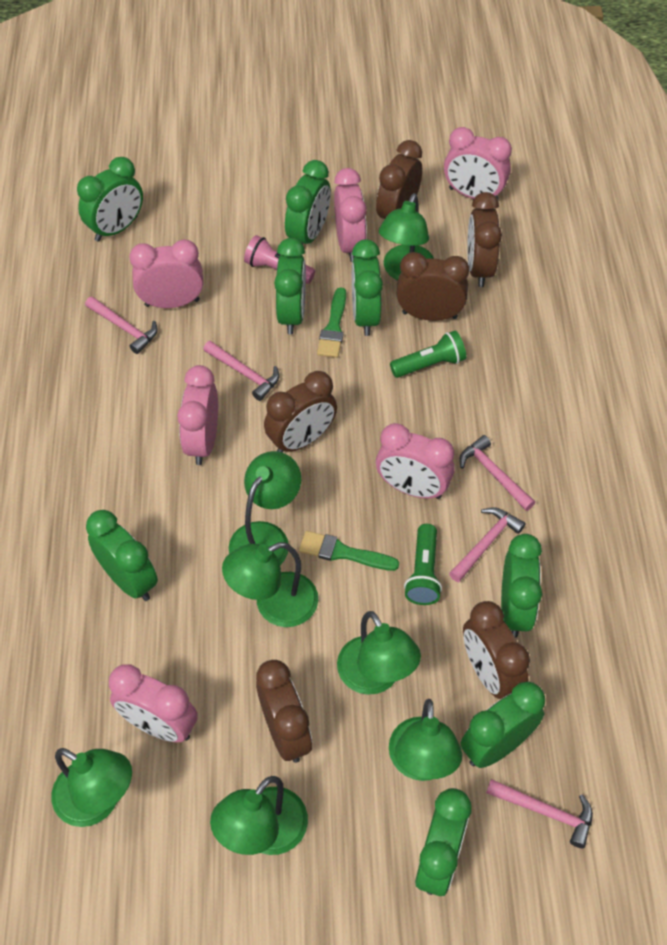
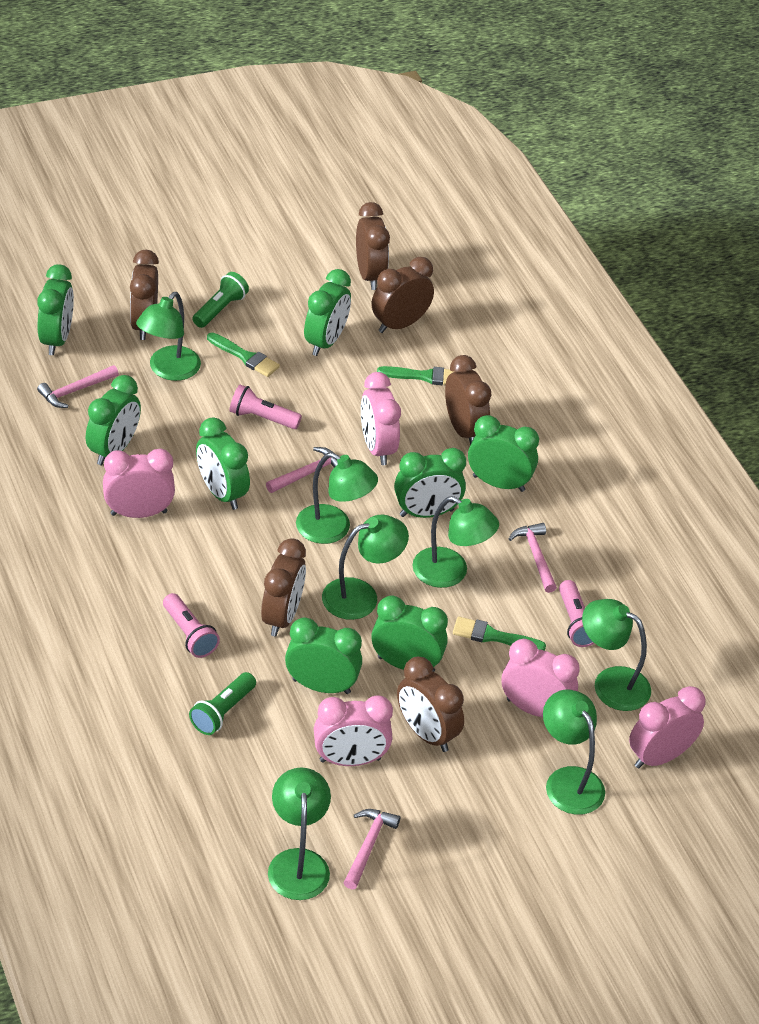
green brush: [299,531,399,571] [317,287,346,358] = 2 -> [207,332,280,377] [377,366,453,385] [453,616,546,651] = 3
pink clock: [109,664,198,743] [129,239,203,308] [177,365,218,465] [334,168,367,262] [376,423,455,499] [444,127,512,200] = 6 -> [103,449,175,518] [314,696,393,766] [361,372,401,465] [502,639,580,717] [629,686,706,769] = 5
pink flashlight: [244,235,315,284] = 1 -> [163,593,220,658] [230,384,302,429] [559,580,595,647] = 3
pink hammer: [85,296,158,354] [203,341,279,401] [449,507,526,582] [459,435,535,511] [486,779,593,848] = 5 -> [37,365,119,408] [266,447,338,493] [344,809,401,889] [509,523,557,593] = 4

